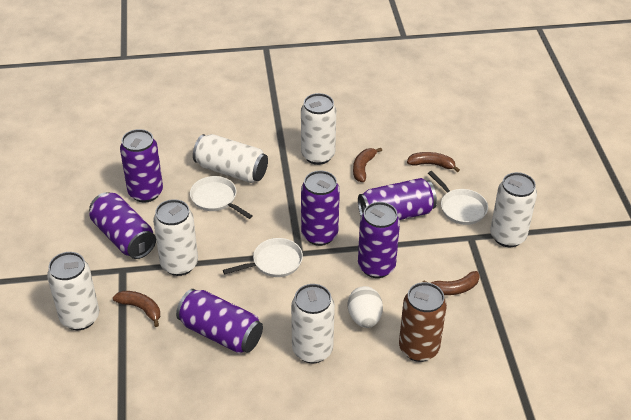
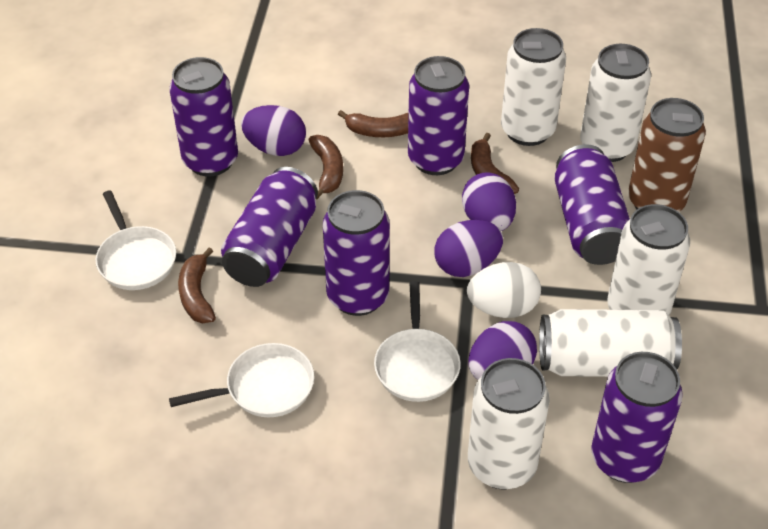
purple egg: none = 0 -> [241,105,306,156] [434,220,503,277] [462,172,516,231] [468,321,537,380] = 4
white can: [47,252,99,330] [153,199,198,276] [193,134,268,183] [291,284,335,363] [301,93,337,165] [490,172,537,247] = 6 -> [468,358,550,490] [501,28,566,146] [539,309,682,377] [580,44,651,162] [607,204,690,316] = 5

